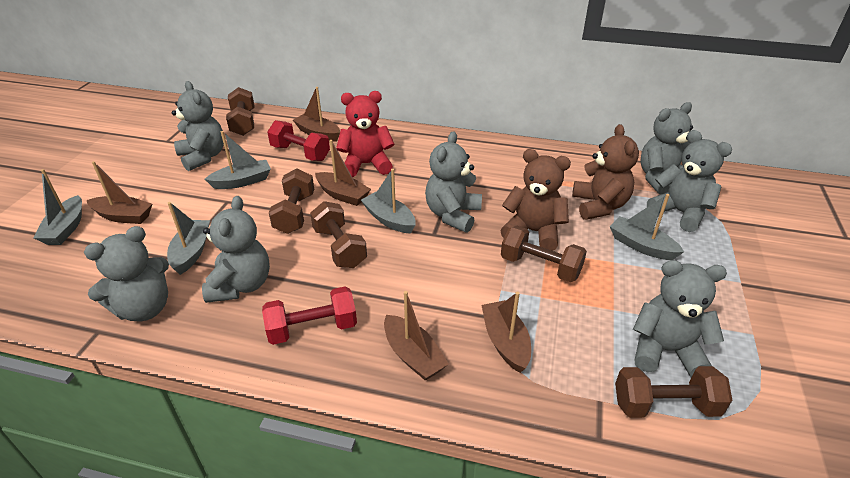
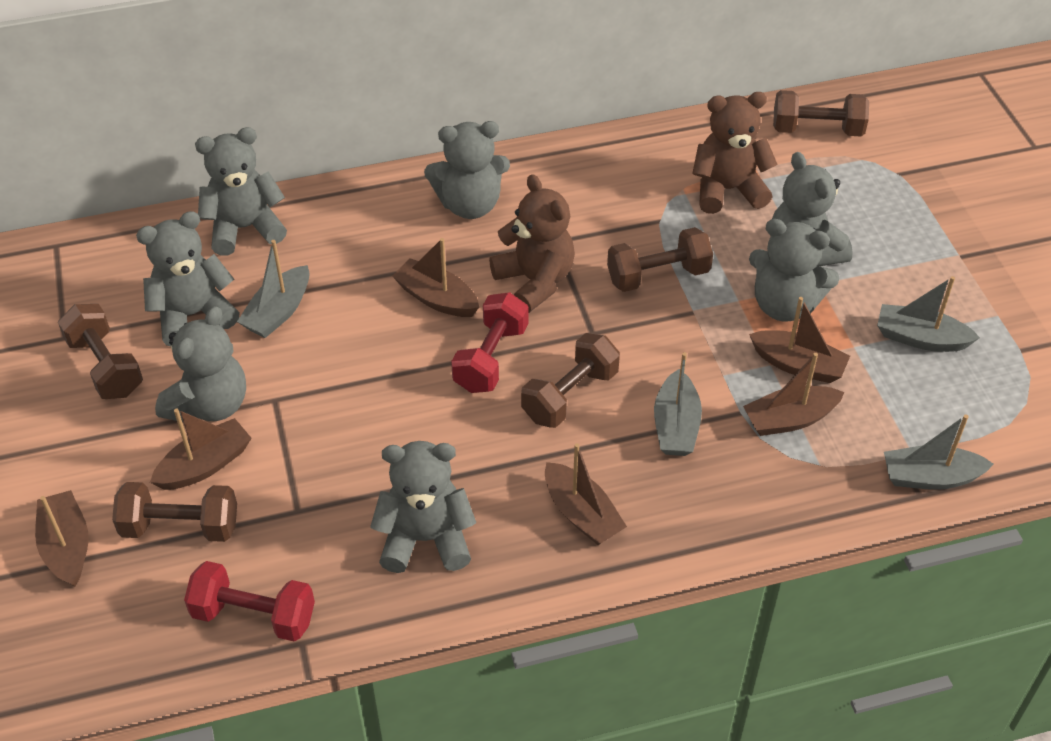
brown boat: [87,161,152,224] [293,87,340,141] [315,140,371,206] [384,291,449,381] [481,292,531,373] = 5 -> [35,490,89,587] [150,409,252,490] [392,238,479,317] [545,443,627,545] [743,353,845,436] [749,297,850,383] = 6
grey boat: [33,169,82,245] [167,202,210,275] [205,131,271,189] [361,169,416,234] [610,194,684,260] = 5 -> [237,240,310,338] [654,352,702,456] [877,276,980,352] [884,414,994,490] = 4
red teddy bear: [336,91,394,177] = 1 -> none = 0

